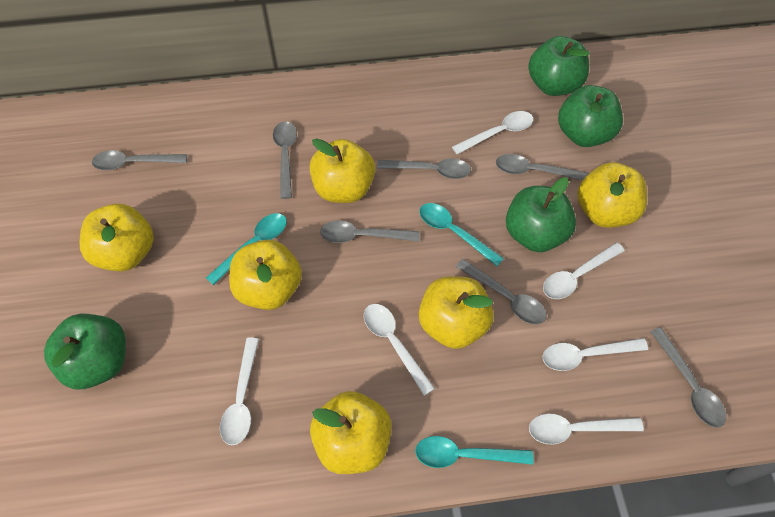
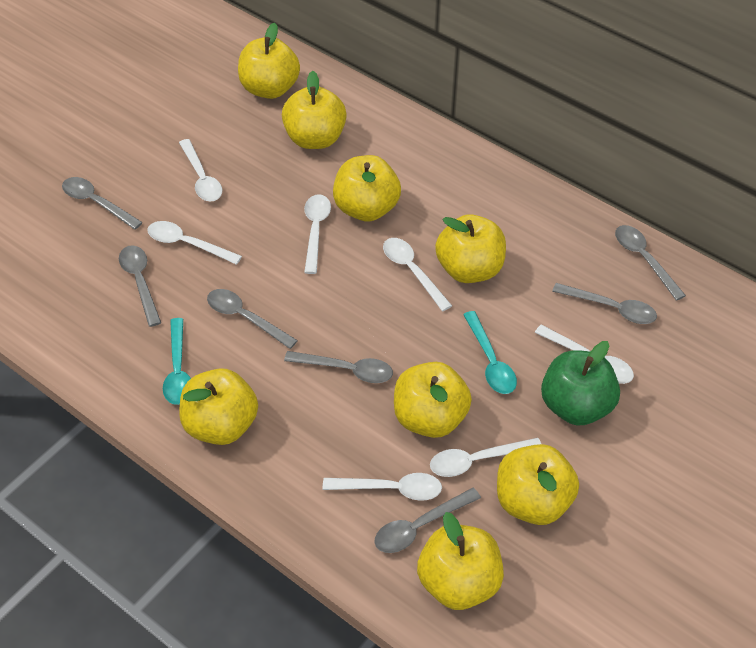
green apple: [44,314,126,389] [506,177,576,252] [528,36,590,96] [558,85,623,147] = 4 -> [541,341,620,425] = 1
turquoise spoon: [206,213,287,285] [415,436,533,468] [419,203,504,266] = 3 -> [163,318,191,405] [463,311,517,394] = 2
white spoon: [220,337,259,445] [364,304,435,396] [452,111,533,154] [529,414,644,444] [543,242,625,299] [543,338,648,371] = 6 -> [147,221,242,265] [179,139,222,202] [304,194,331,274] [323,473,442,501] [383,238,452,311] [430,438,541,477] [535,325,634,384] = 7
yellow apple: [80,204,154,271] [229,240,302,310] [309,138,375,203] [310,391,392,474] [419,276,494,349] [577,162,647,228] = 6 -> [179,368,258,445] [238,23,300,99] [282,71,347,149] [333,155,401,222] [394,362,472,438] [417,512,504,610] [435,214,506,283] [497,444,579,525] = 8

